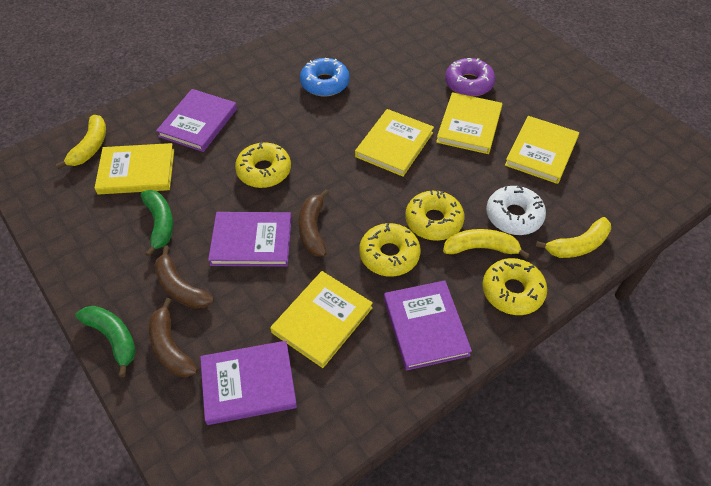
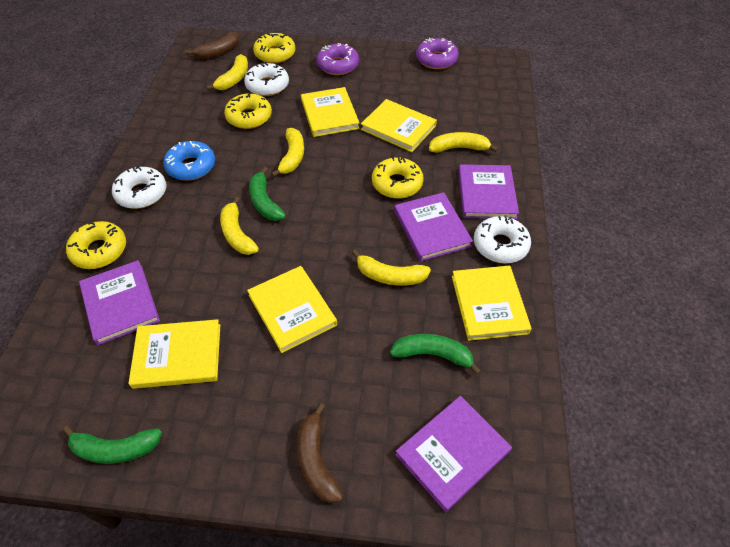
brown banana: [149,298,198,377] [154,246,214,309] [298,189,329,256] = 3 -> [185,32,240,59] [297,403,343,503] = 2
green banana: [75,306,136,377] [140,190,173,257] = 2 -> [63,426,162,464] [249,167,286,221] [390,334,481,375] = 3
purple donut: [445,58,495,97] = 1 -> [316,43,359,75] [416,38,459,69] = 2
white donut: [486,186,546,235] = 1 -> [112,166,167,209] [244,62,289,96] [474,216,531,264] = 3
yellow banana: [56,115,106,169] [443,229,530,259] [535,217,611,258] = 3 -> [206,54,248,90] [220,197,259,255] [271,128,304,177] [352,250,431,286] [429,132,498,153] = 5

